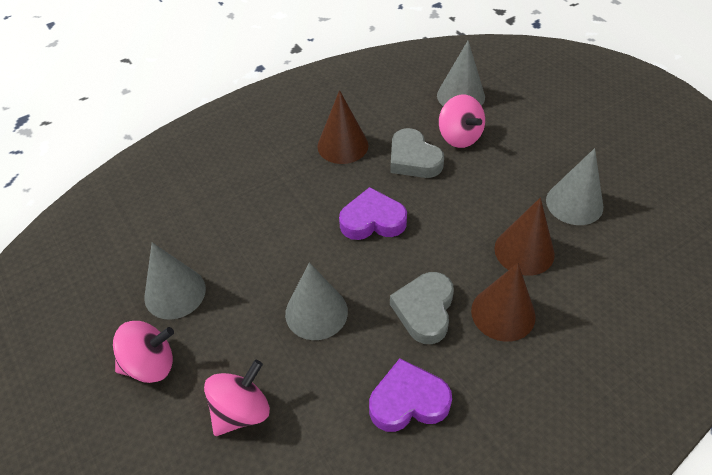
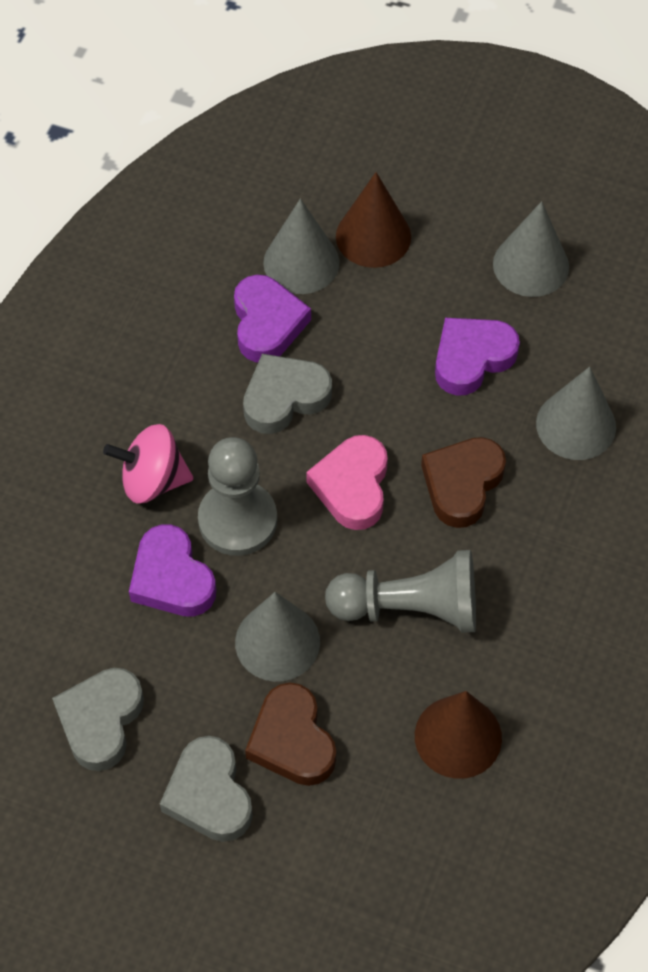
brown cone: [317,90,369,164] [471,263,536,342] [494,198,555,276] = 3 -> [336,172,411,268] [415,691,502,779] = 2
brown heart: none = 0 -> [245,683,336,786] [421,437,506,528] = 2
grey heart: [390,128,444,178] [390,272,454,344] = 2 -> [52,668,144,771] [160,736,253,842] [243,354,332,434] = 3
grey pawn: none = 0 -> [198,437,277,556] [325,550,476,633] = 2
pink heart: none = 0 -> [306,435,388,530] = 1
pink spinning top: [113,321,174,383] [204,360,270,436] [439,95,485,148] = 3 -> [103,424,193,504] = 1
purple heart: [339,187,407,240] [369,358,452,432] = 2 -> [129,524,216,617] [234,275,311,362] [435,318,520,396] = 3

